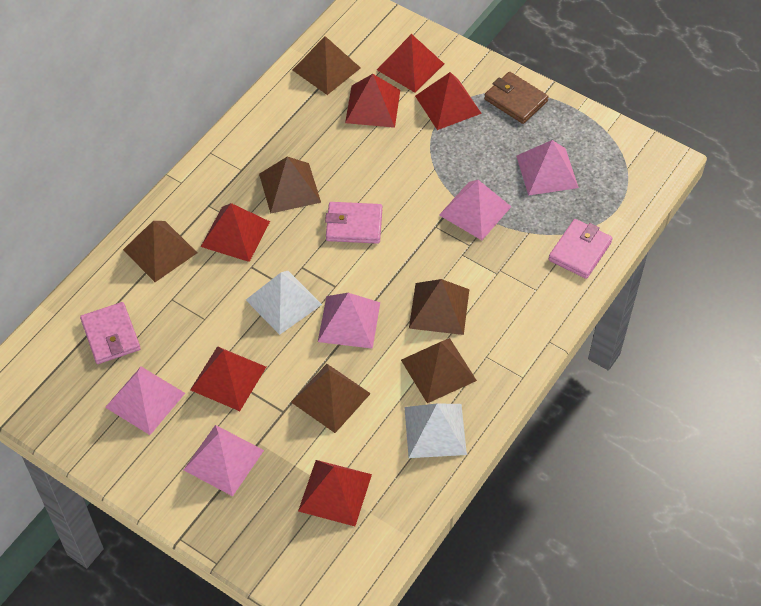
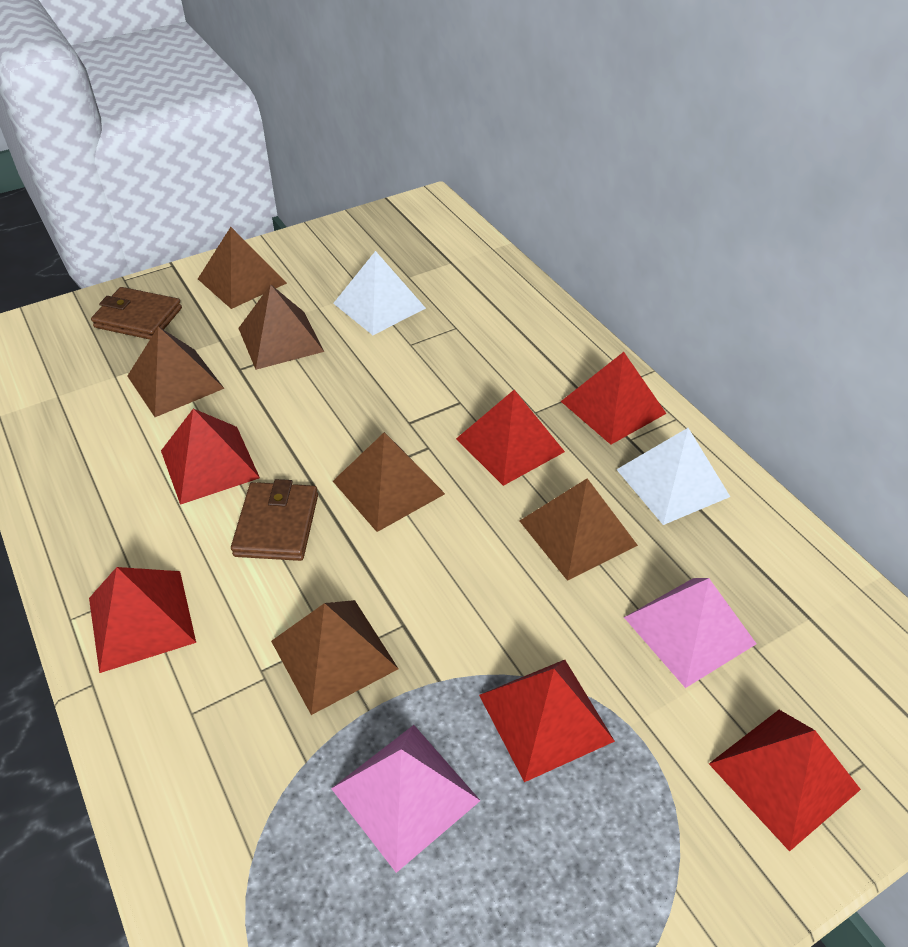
brown wallet: [484,72,548,124] = 1 -> [91,287,182,339] [231,479,318,561] = 2
pink pyramid: [105,367,185,435] [184,425,264,496] [318,293,380,349] [439,180,511,240] [516,140,579,196] = 5 -> [331,725,481,873] [624,578,756,688] = 2
pink wallet: [80,302,140,364] [325,202,382,244] [549,219,612,279] = 3 -> none = 0

